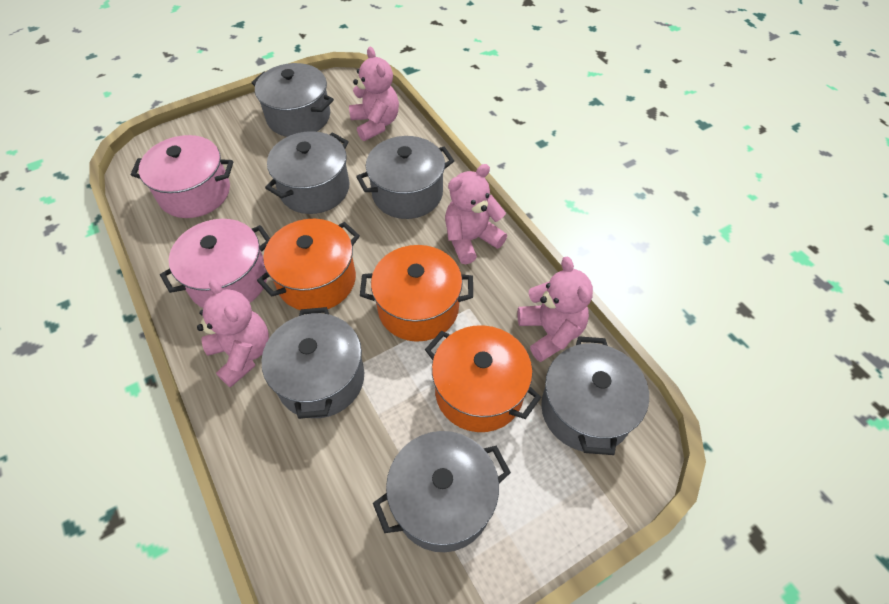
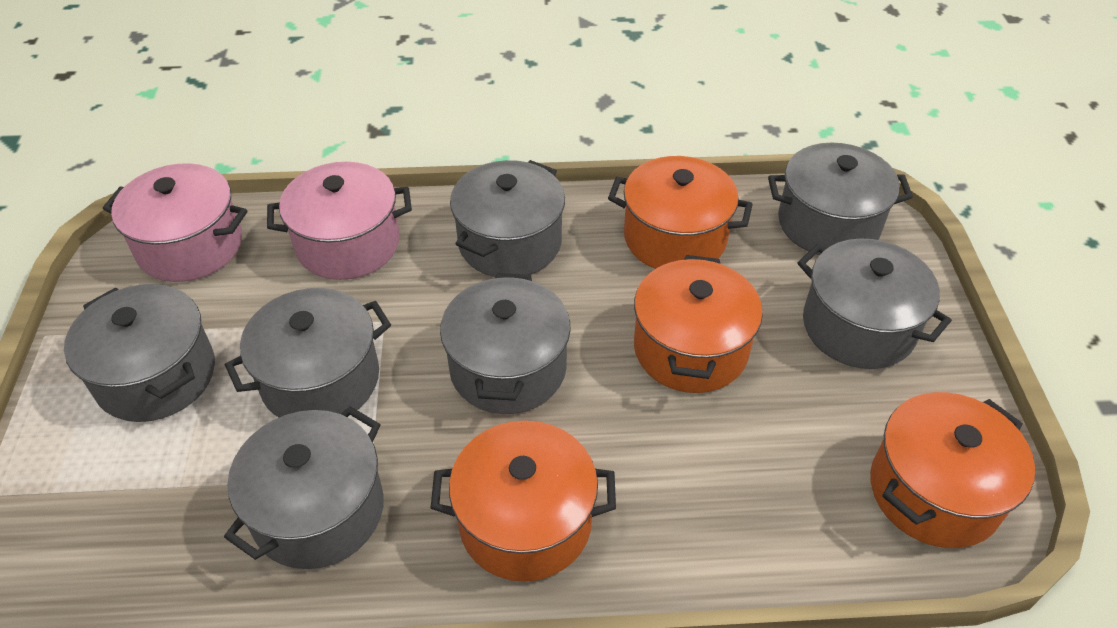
grey pot: [252,63,334,137] [262,307,364,419] [265,131,349,214] [356,136,454,219] [373,431,511,552] [541,337,649,455] = 6 -> [64,284,215,422] [224,406,384,569] [225,288,391,418] [440,273,571,414] [450,160,565,277] [768,142,913,255] [797,239,952,369] = 7
orange pot: [257,219,360,310] [360,245,473,342] [425,325,541,432] = 3 -> [431,420,616,582] [608,156,753,269] [634,255,763,393] [870,392,1035,548] = 4
pink teddy bear: [197,279,269,388] [349,47,399,141] [445,164,507,264] [517,256,593,362] = 4 -> none = 0

